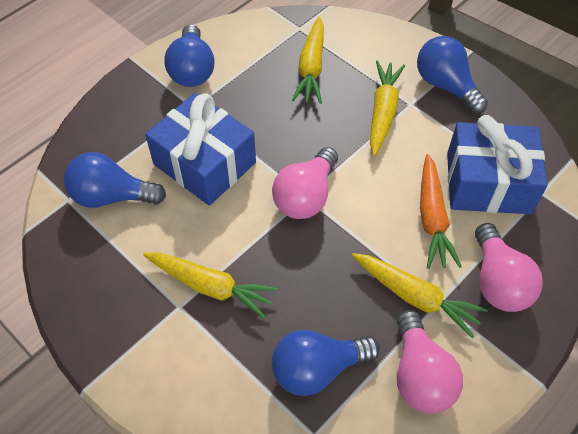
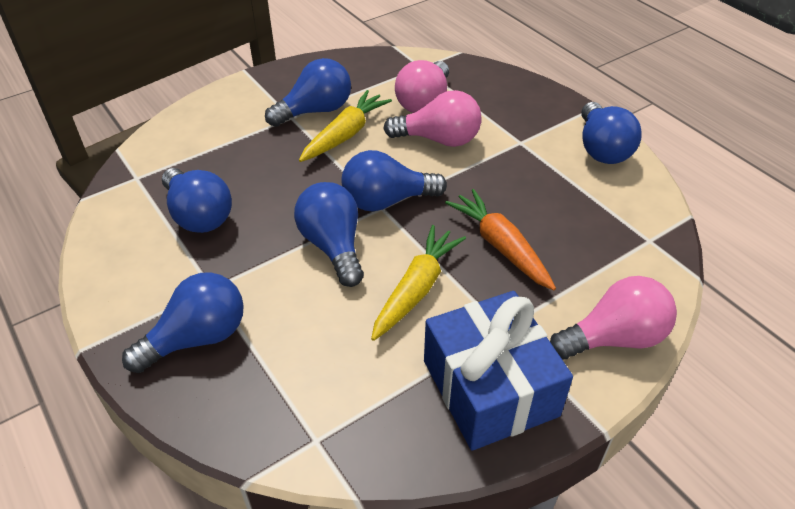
blue gift: [145,92,256,206] [447,115,547,214] = 2 -> [424,291,573,451] = 1
blue light bulb: [64,152,166,208] [165,24,214,87] [272,330,380,396] [417,36,488,114] = 4 -> [122,272,244,373] [162,168,232,233] [265,58,351,127] [294,182,364,287] [341,150,447,211] [581,102,642,164] = 6
yellow carrot: [143,252,278,319] [292,17,324,104] [352,253,488,338] [370,61,405,156] = 4 -> [299,90,392,162] [371,225,466,341] = 2

